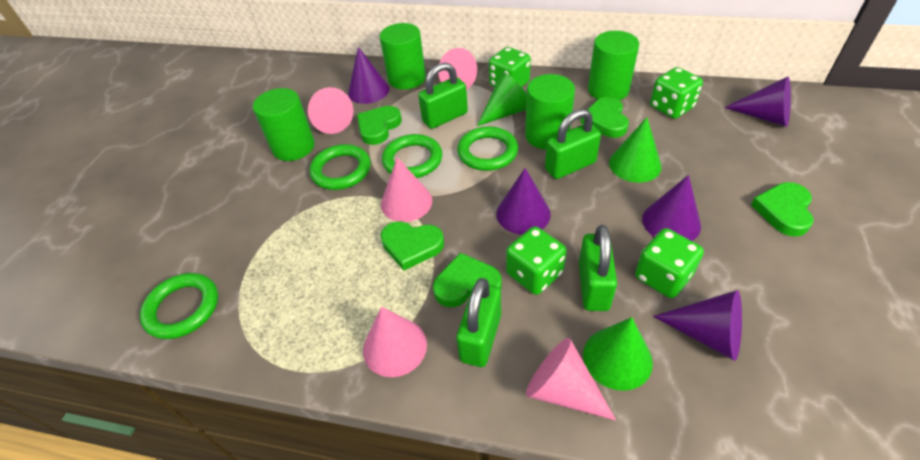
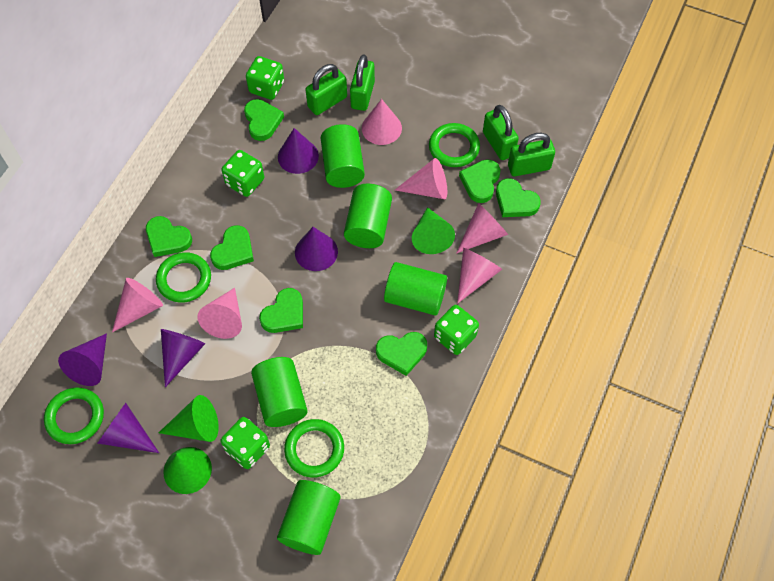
green cylinder: [253,88,315,161] [380,23,426,90] [525,74,575,150] [588,31,639,100] = 4 -> [251,357,308,427] [277,480,341,555] [321,124,365,188] [344,184,392,248] [384,262,447,315] = 5
green heart: [357,106,402,145] [381,221,444,270] [433,253,502,307] [581,97,629,138] [751,182,814,237] = 5 -> [146,216,192,257] [210,225,254,270] [244,99,284,141] [259,288,303,333] [376,332,427,376] [459,159,500,203] [496,178,541,217] = 7
pink cone: [308,87,354,134] [363,307,427,377] [381,157,432,222] [438,48,477,90] [526,338,616,420] = 5 -> [112,278,163,332] [197,288,242,339] [362,99,402,145] [395,158,447,199] [456,203,508,254] [457,248,502,304] = 6

